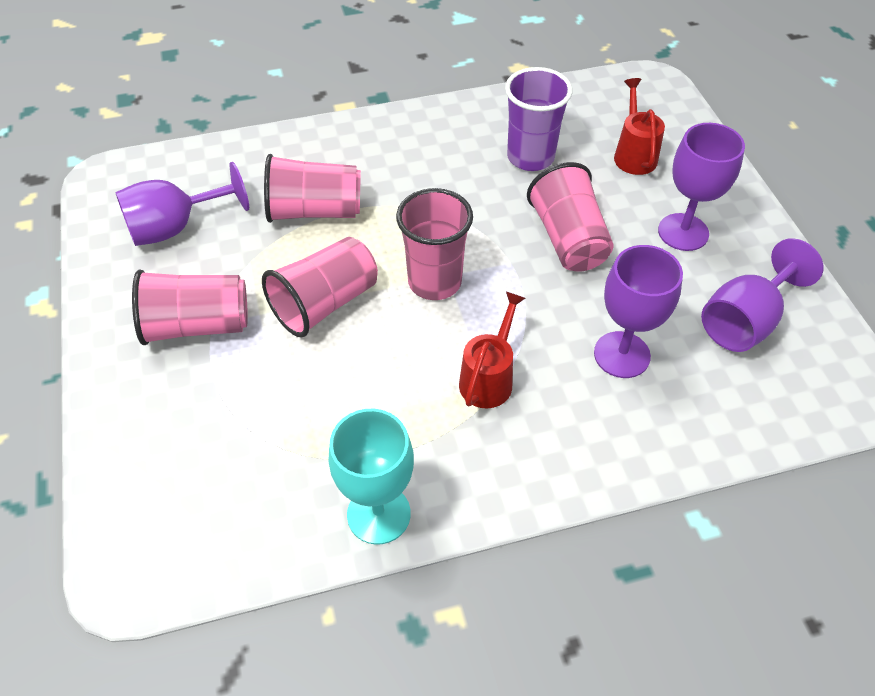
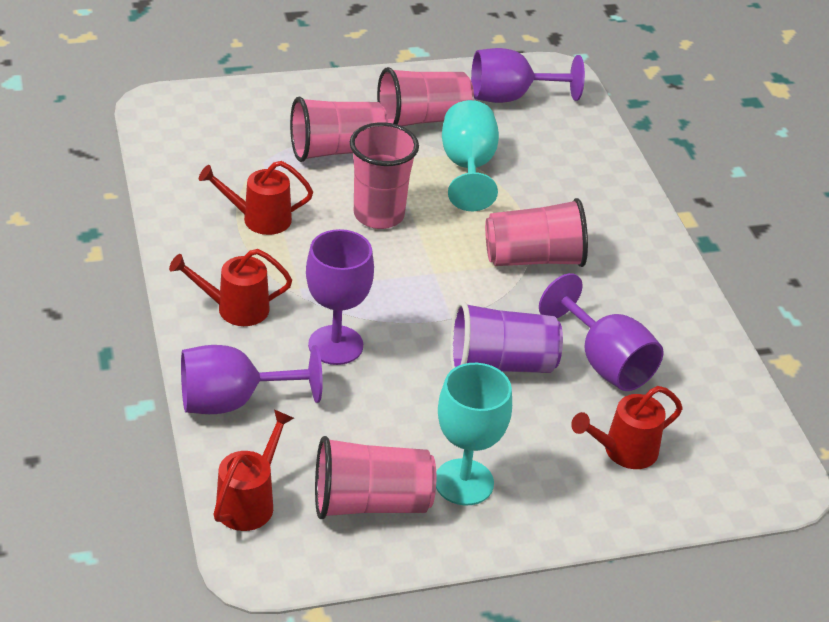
red watering can: [459,292,526,408] [614,78,665,175] = 2 -> [169,249,292,326] [199,161,313,235] [214,409,294,531] [571,386,683,469] = 4
turquoise goblet: [329,409,414,545] = 1 -> [436,363,512,506] [442,100,499,211] = 2

